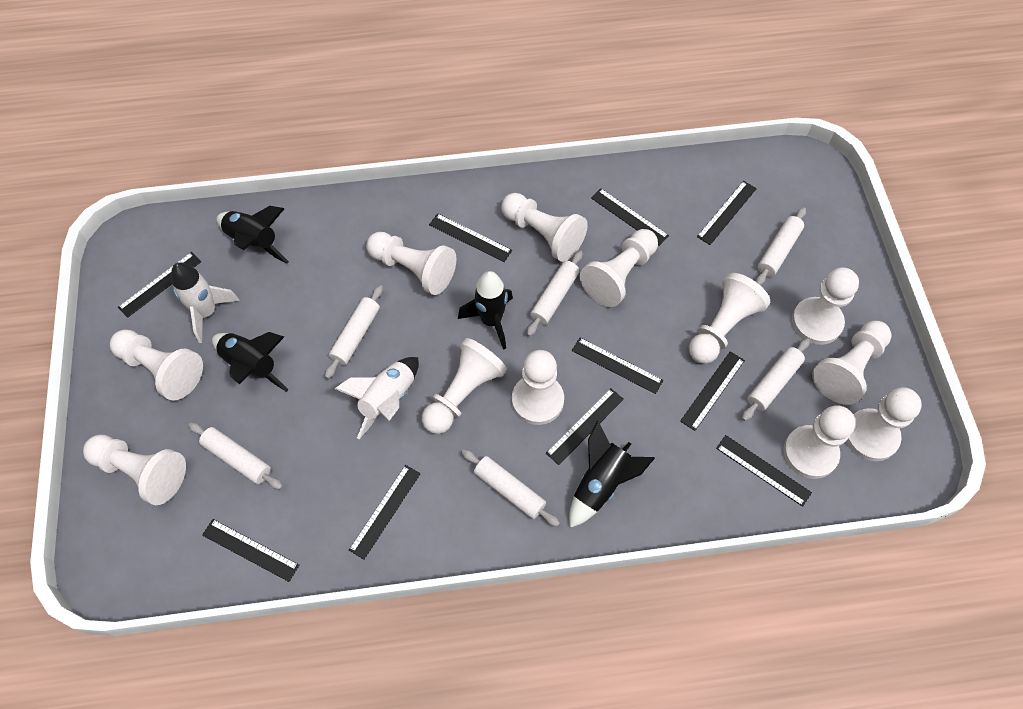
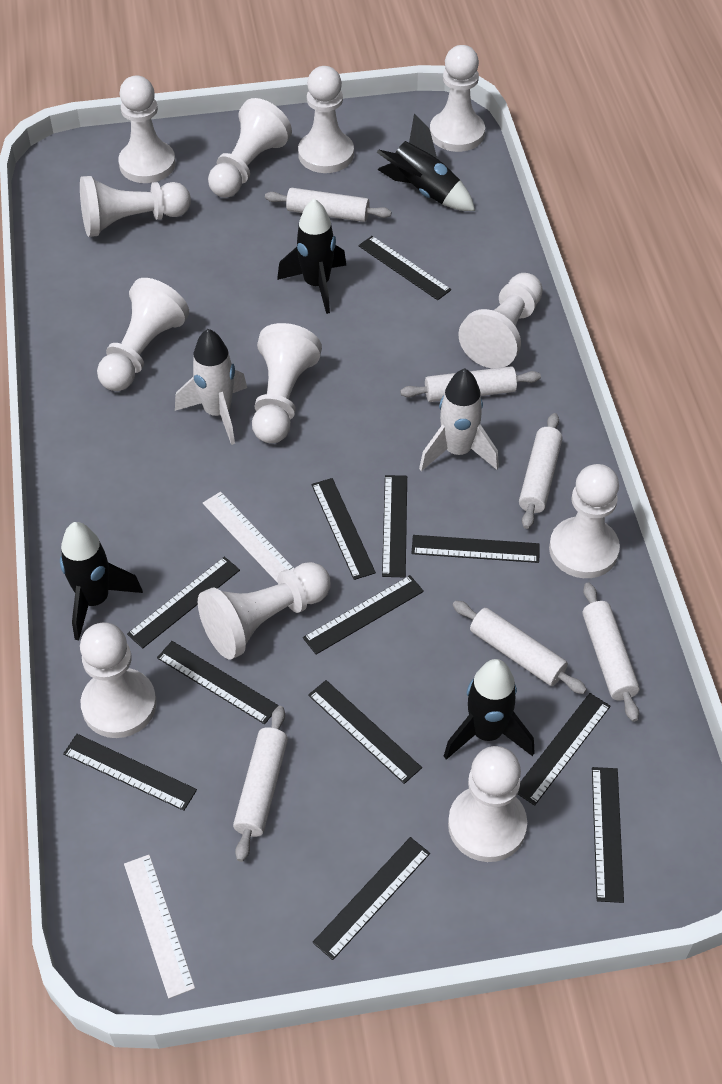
black ruler: [118,252,202,318] [202,519,299,582] [349,465,421,559] [429,213,512,262] [546,388,624,465] [572,338,663,394] [591,188,669,246] [680,351,745,431] [697,181,757,245] [716,435,812,507] = 10 -> [63,734,197,811] [127,557,240,648] [157,641,279,724] [303,575,424,655] [308,680,422,784] [311,478,376,580] [313,837,430,960] [358,236,451,300] [382,475,407,577] [411,535,540,563] [518,693,611,806] [592,767,624,903] = 12
white ruler: none = 0 -> [124,855,195,999] [203,492,295,583] = 2

